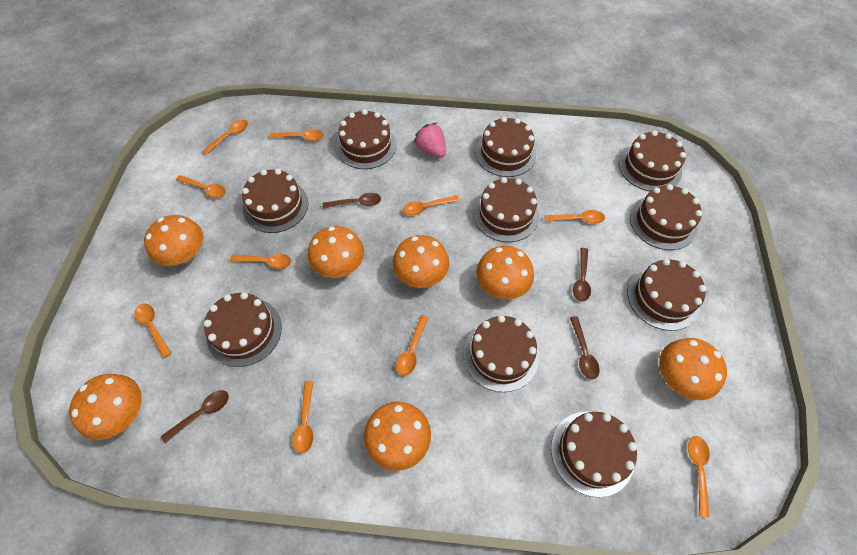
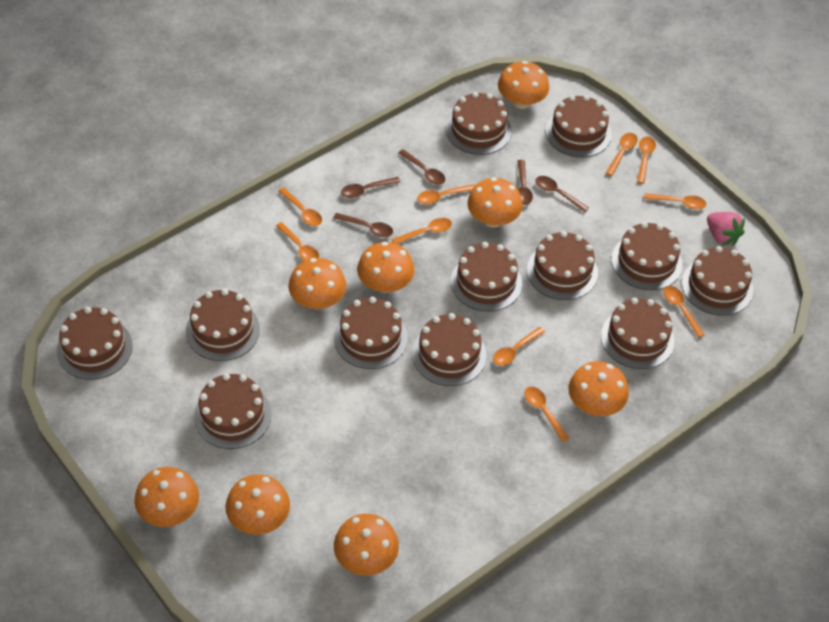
brown cake: [203,292,282,367] [242,169,309,233] [336,109,396,169] [463,315,539,392] [474,177,539,242] [475,117,536,177] [551,411,637,497] [619,130,686,191] [627,259,706,331] [630,184,702,250] = 10 -> [57,307,132,380] [186,289,260,361] [194,373,271,449] [334,297,408,369] [412,313,486,386] [446,92,512,155] [451,242,522,311] [527,231,598,300] [546,95,612,157] [601,297,675,369] [612,222,682,290] [682,246,753,315] = 12
brown spoon: [161,390,229,443] [323,193,381,208] [570,316,600,379] [573,248,591,301] = 4 -> [333,213,393,237] [341,177,400,198] [398,149,445,185] [517,160,533,205] [536,176,589,212] = 5
orange mushroom: [69,374,142,440] [144,215,203,266] [308,226,364,278] [364,402,431,471] [392,235,449,288] [476,246,534,299] [659,338,727,400] = 7 -> [134,467,199,527] [226,474,290,535] [288,258,346,309] [334,514,399,576] [357,242,414,293] [467,177,523,228] [498,61,549,109] [568,361,629,416] = 8

